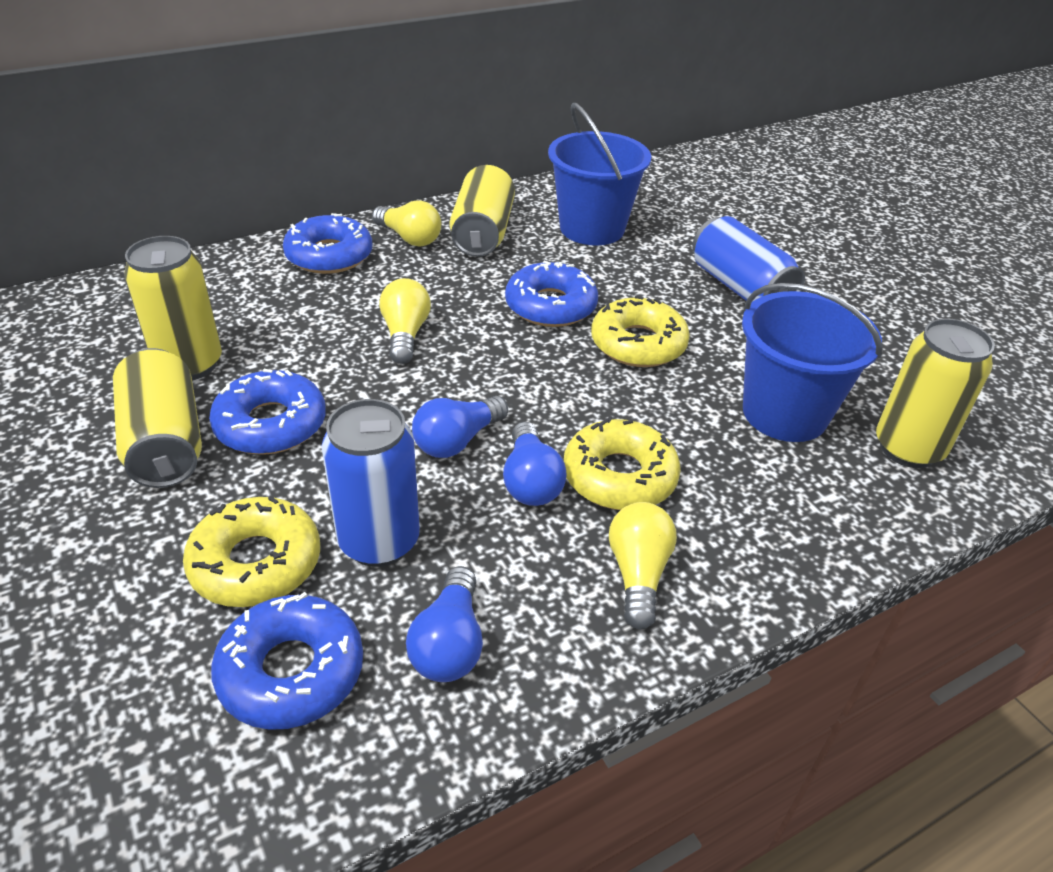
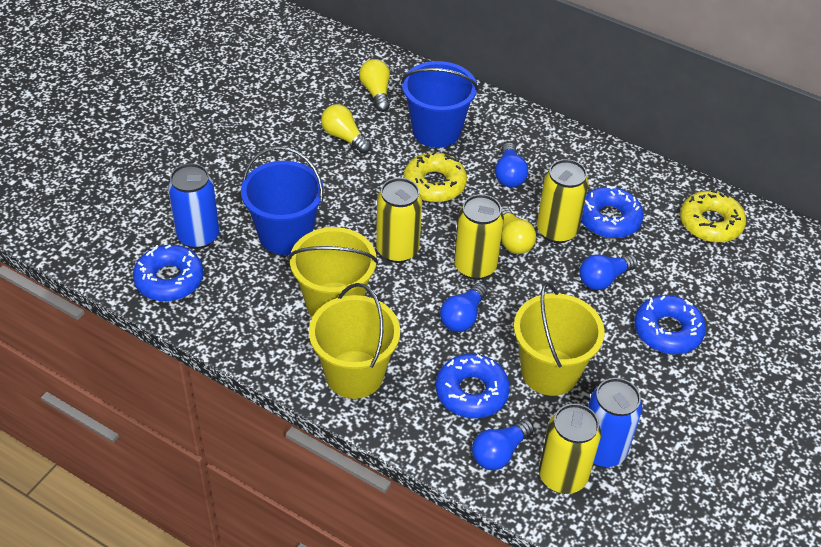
blue light bulb: [406,566,483,682] [412,396,508,458] [503,422,567,506] = 3 -> [440,283,487,332] [472,419,534,470] [495,142,528,187] [579,254,638,290] = 4
yellow bucket: none = 0 -> [288,227,378,317] [309,283,400,399] [514,283,605,396] = 3
yellow donut: [183,496,320,607] [564,416,681,510] [591,296,690,367] = 3 -> [403,151,467,202] [680,190,746,243] = 2

